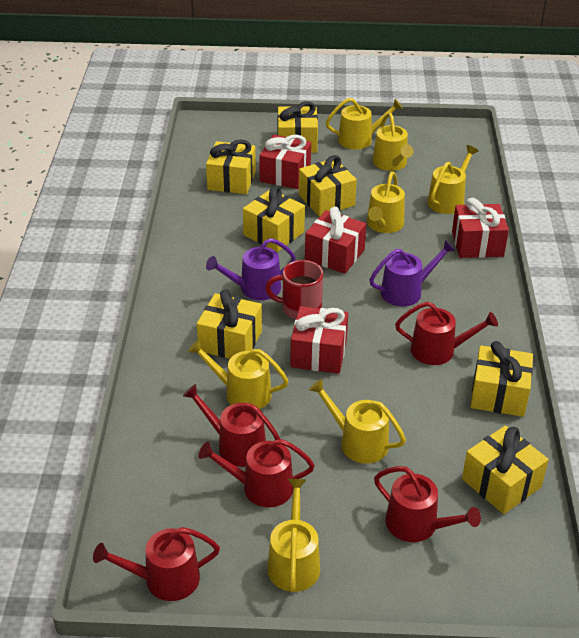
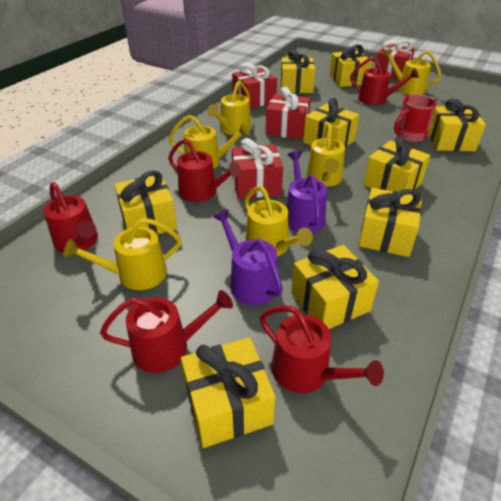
yellow gift: [197,289,262,359] [206,140,256,194] [243,186,305,252] [278,101,318,153] [299,155,357,217] [462,426,549,514] [471,341,533,417] = 7 -> [114,170,177,234] [181,337,275,448] [281,50,316,93] [291,245,379,329] [303,98,359,148] [330,44,372,87] [358,188,422,257] [363,136,430,192] [428,98,486,151] = 9
yellow watering can: [188,339,289,409] [267,479,320,592] [309,379,406,464] [326,98,403,150] [367,171,405,233] [373,113,413,171] [427,145,478,214] = 7 -> [64,218,181,290] [169,115,250,169] [207,81,251,135] [244,186,313,257] [306,124,345,187] [382,48,441,95] = 6

